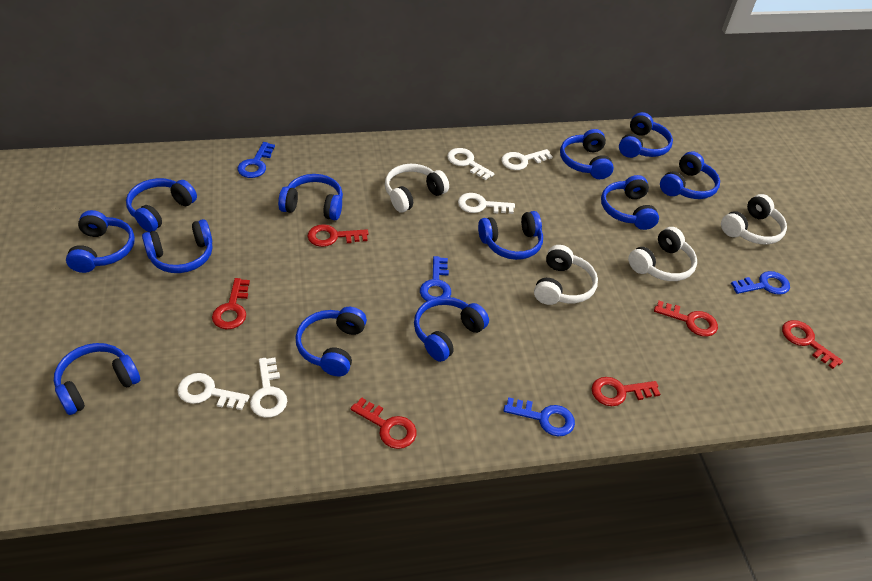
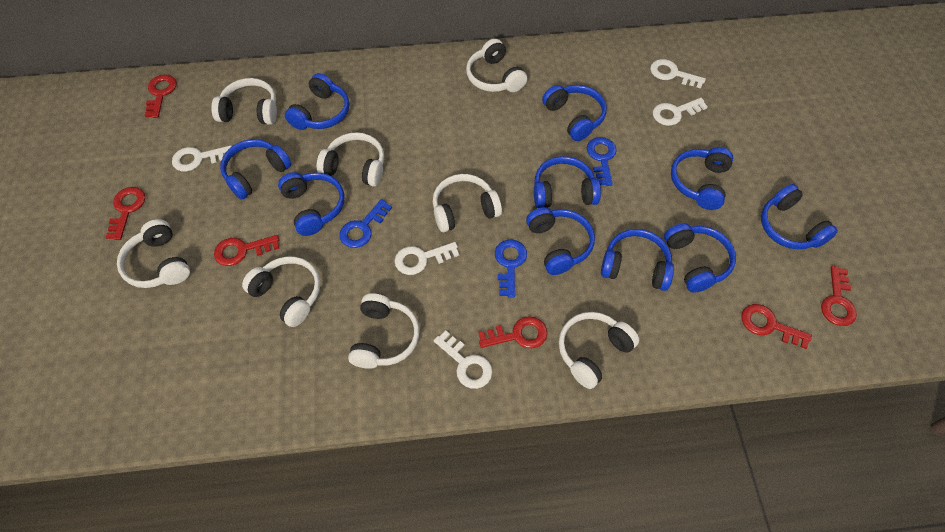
blue headphones: [54,343,140,415] [66,210,135,273] [126,178,197,232] [142,219,212,273] [278,174,343,220] [296,307,367,376] [414,297,489,362] [478,211,543,260] [560,129,614,179] [601,175,659,230] [619,112,673,158] [660,151,720,199] = 12 -> [220,139,291,200] [278,172,344,236] [285,73,349,130] [526,207,595,275] [534,156,601,208] [542,85,607,141] [601,229,674,291] [664,223,736,293] [671,147,733,210] [761,184,838,249] = 10
blue key: [238,142,275,178] [420,256,451,301] [503,397,575,436] [731,271,790,295] = 4 -> [339,199,392,248] [495,239,527,298] [587,137,617,186] = 3
white headphones: [385,164,449,212] [534,245,598,305] [628,227,697,281] [721,194,787,244] = 4 -> [117,219,190,288] [211,78,277,125] [242,257,321,327] [317,132,384,187] [348,293,420,369] [433,174,502,232] [466,39,527,92] [559,312,639,389] = 8

